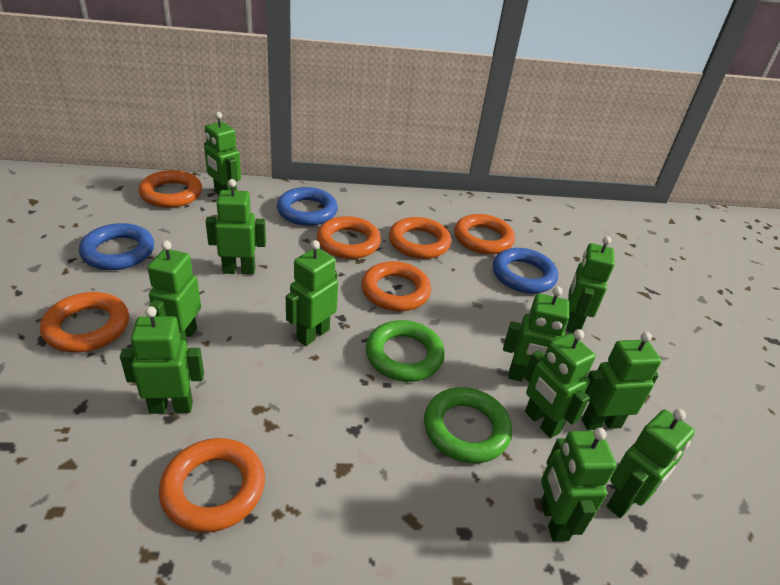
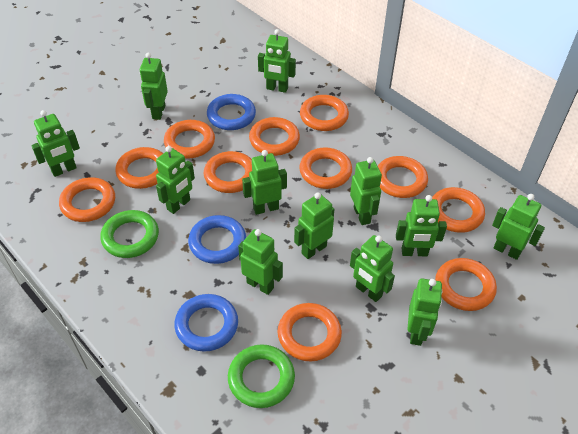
green robot: [120,306,204,414] [147,241,201,342] [204,112,241,195] [205,179,266,275] [286,240,338,346] [503,286,569,382] [524,329,596,438] [541,428,617,542] [567,236,615,333] [582,332,661,430] [606,409,695,518] = 11 -> [31,110,80,177] [140,53,168,120] [156,146,195,214] [238,229,283,295] [242,150,287,215] [258,29,296,93] [294,192,334,259] [350,157,382,225] [350,235,395,302] [396,195,447,256] [407,278,442,346] [492,194,545,260] = 12
orange ring: [40,292,129,353] [138,170,202,208] [159,438,265,533] [317,216,381,259] [361,261,431,311] [389,217,451,259] [454,214,515,255] = 7 -> [59,177,115,222] [115,147,163,189] [164,120,215,159] [204,151,252,193] [249,117,300,156] [278,303,342,361] [299,148,352,189] [300,95,349,131] [378,156,428,198] [432,187,485,233] [435,258,497,311] = 11

